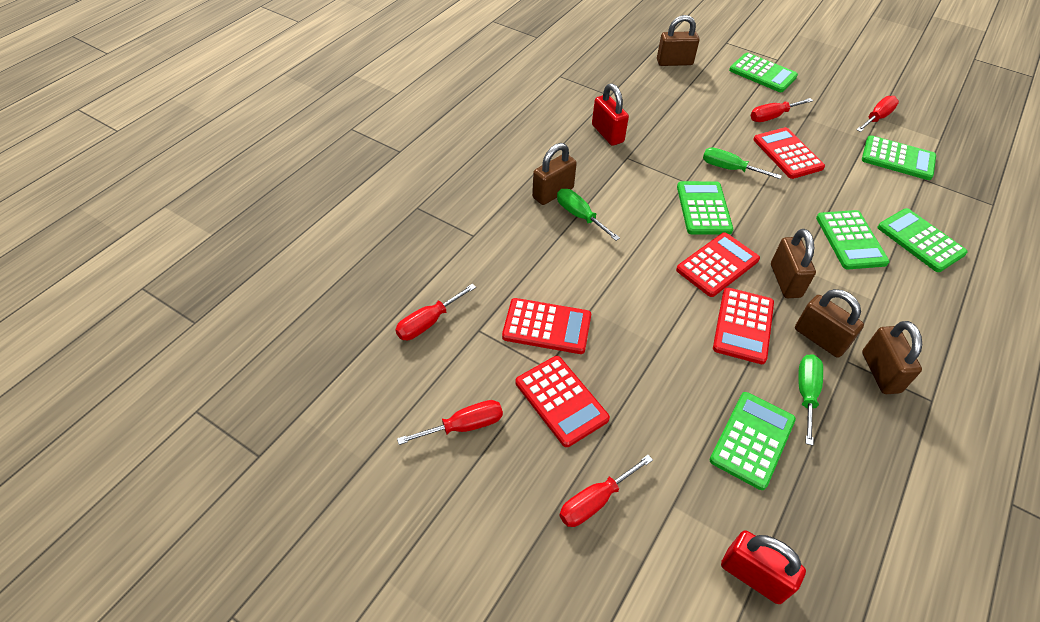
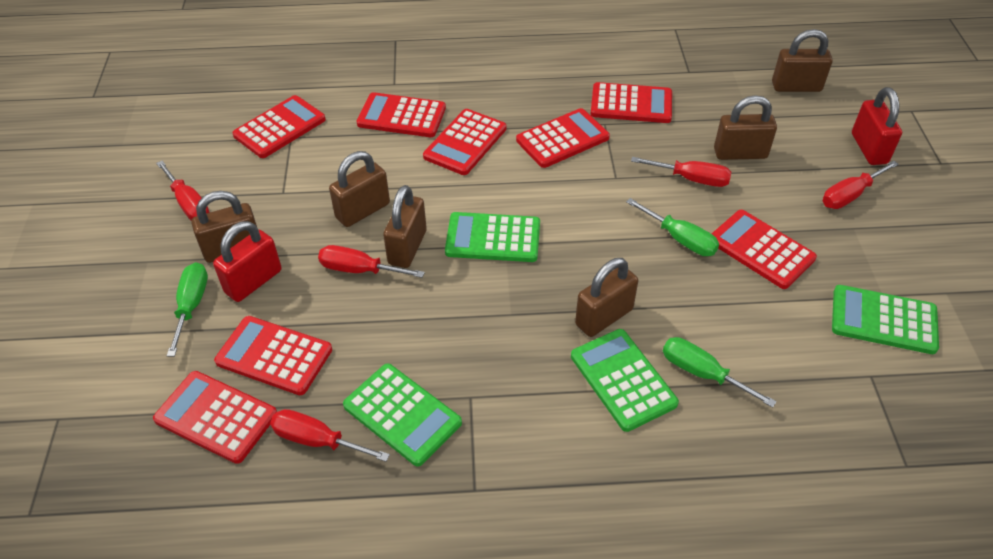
brown padlock: [532,143,577,205] [657,15,699,66] [771,229,816,298] [795,289,864,358] [862,321,922,394] = 5 -> [191,191,257,263] [329,151,390,227] [383,185,427,268] [575,258,638,337] [714,95,777,160] [772,29,833,92] = 6
green calculator: [677,181,733,235] [709,392,796,490] [729,53,798,92] [816,210,890,269] [862,135,936,180] [877,208,968,272] = 6 -> [343,363,462,466] [445,212,540,262] [571,329,679,432] [832,285,939,354] = 4
red calculator: [502,298,591,354] [516,356,610,447] [676,232,760,297] [713,287,774,364] [753,127,825,179] = 5 -> [153,371,277,464] [214,316,332,395] [232,95,326,158] [357,92,446,137] [423,109,506,175] [516,108,610,168] [591,82,672,123] [712,210,817,289] = 8

